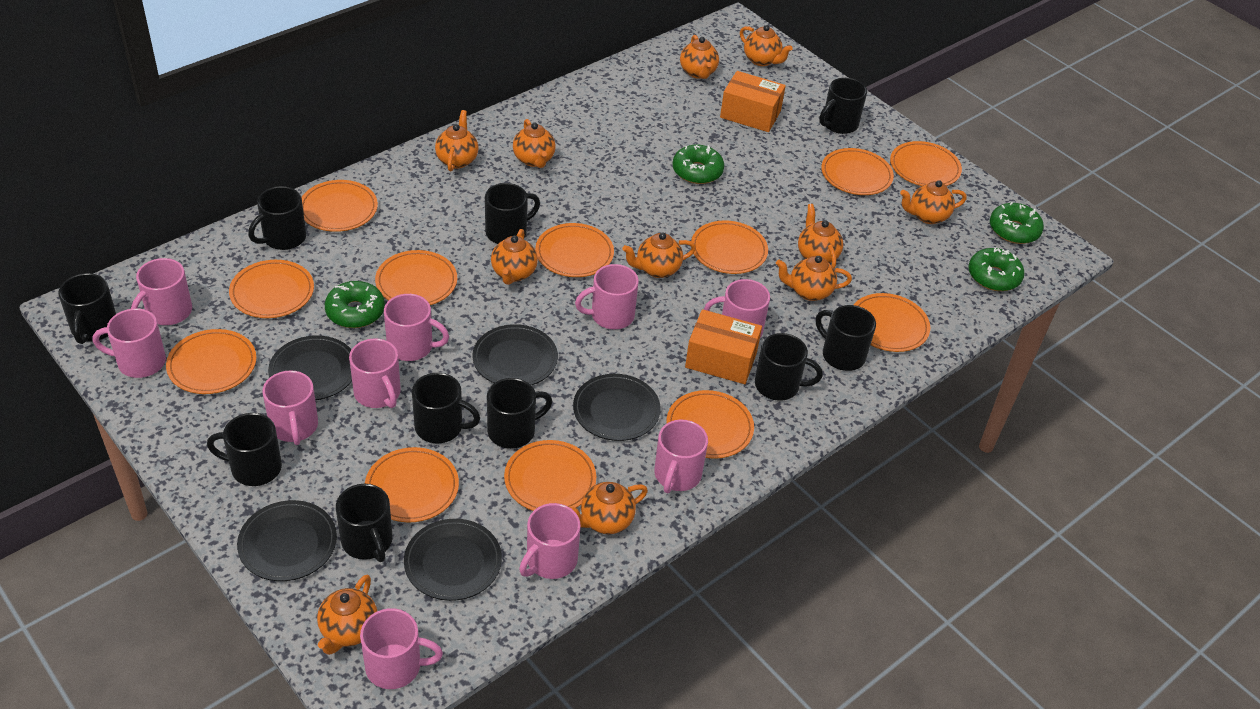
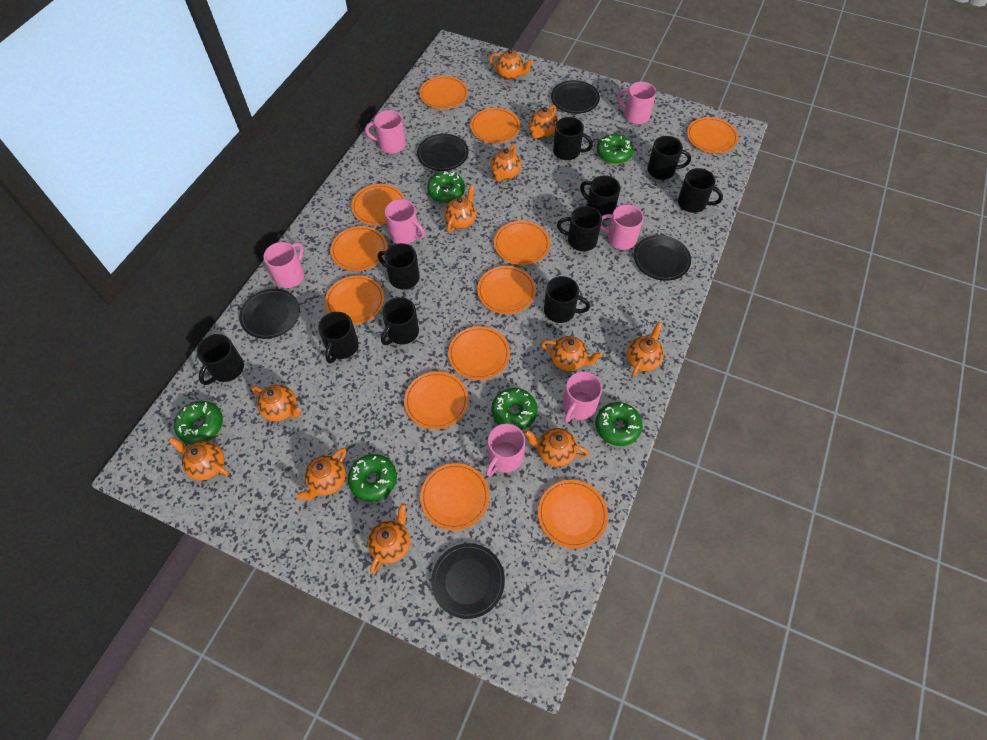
green donut: [325,281,385,328] [672,145,724,184] [968,247,1025,291] [990,202,1044,244] = 4 -> [174,401,223,445] [348,454,397,501] [427,171,465,203] [491,388,538,430] [596,402,643,446] [597,134,634,164] = 6
orange box: [685,309,762,384] [720,71,786,132] = 2 -> none = 0
pink mug: [93,308,166,378] [131,258,192,325] [263,370,318,445] [349,338,401,408] [360,608,443,689] [384,294,449,361] [519,503,581,579] [575,264,639,329] [654,419,708,493] [704,279,770,338] = 10 -> [263,242,304,288] [365,110,406,154] [385,199,425,244] [486,423,525,477] [563,372,602,423] [601,204,644,250] [617,82,656,124] = 7

